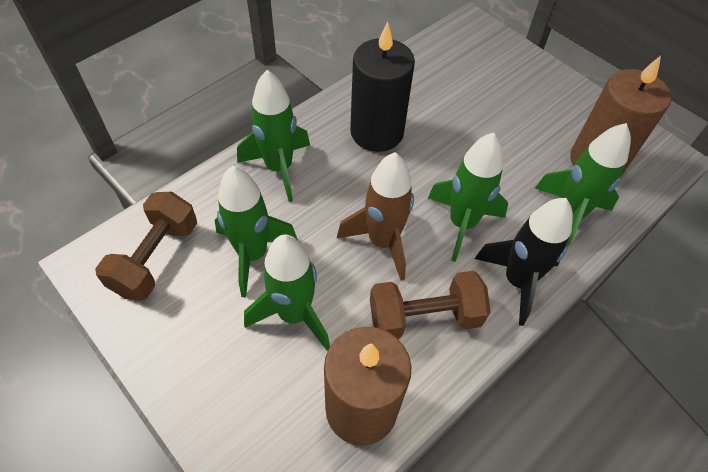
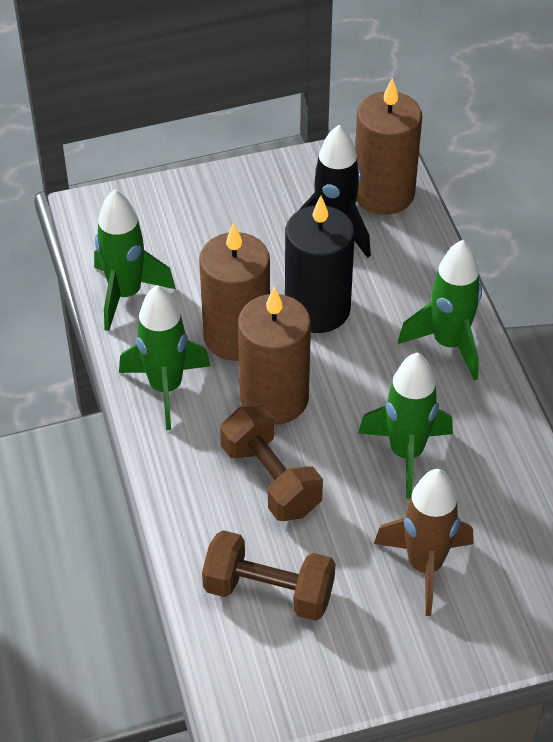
brown candle: [324,326,411,446] [570,56,671,177] = 2 -> [199,223,270,361] [238,287,311,425] [355,78,422,215] = 3
green rocket: [215,166,298,297] [237,70,310,202] [244,235,330,350] [428,132,508,262] [535,123,631,246] = 5 -> [94,189,176,331] [119,285,211,430] [358,352,453,498] [398,240,482,380] = 4

